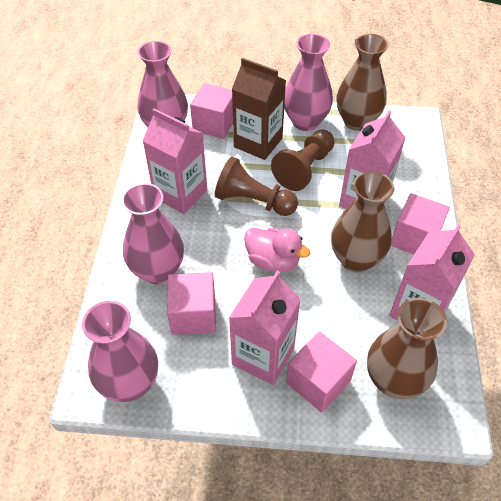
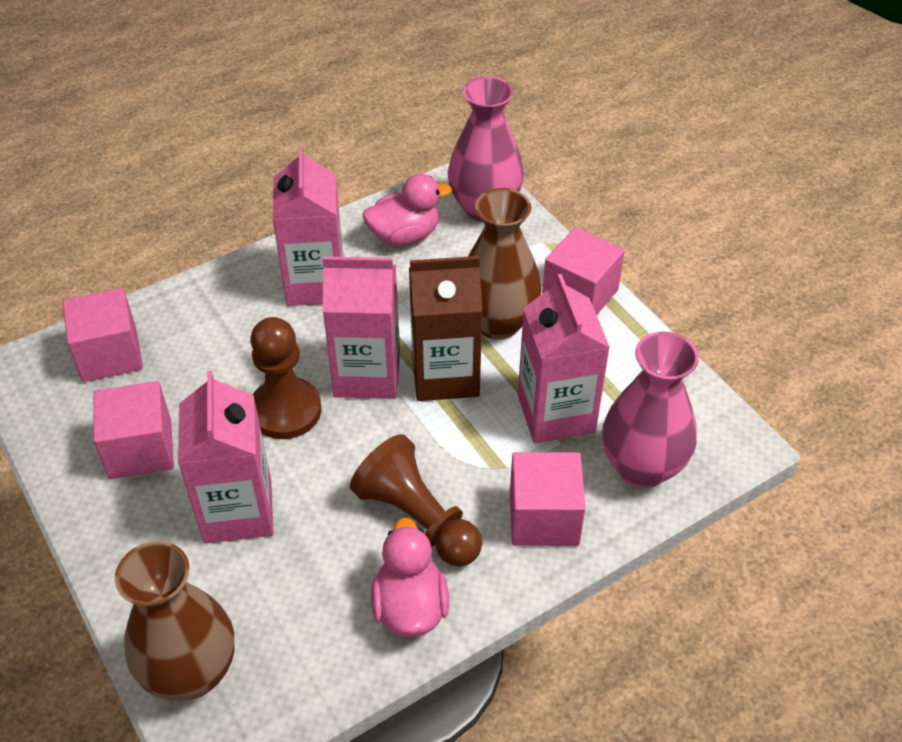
brown vase: [331,171,394,272] [337,34,389,131] [367,298,447,399] = 3 -> [115,541,234,701] [468,188,542,340] = 2
pink duck: [244,228,310,272] = 1 -> [363,174,452,246] [371,517,449,637] = 2
pink vase: [82,301,158,402] [121,183,184,284] [138,41,188,127] [284,34,333,131] = 4 -> [448,76,524,222] [602,332,699,488] = 2

